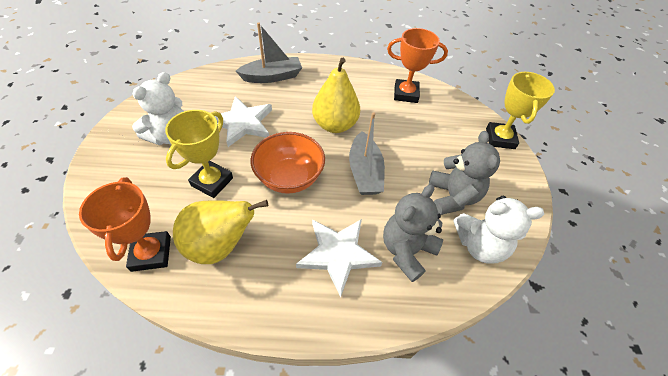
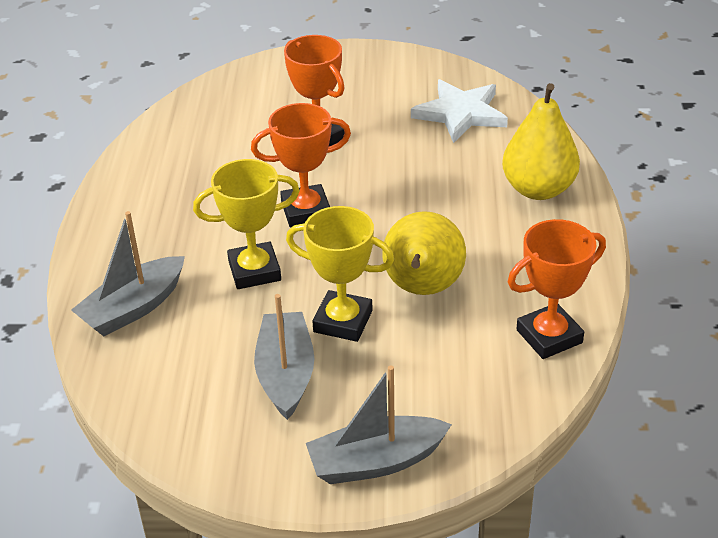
grey boat: [236,23,302,83] [349,112,385,195] = 2 -> [71,211,185,336] [254,294,314,420] [306,365,452,484] = 3
grey teddy bear: [383,184,443,282] [429,131,500,215] = 2 -> none = 0
orange bowl: [251,132,325,194] = 1 -> none = 0
orange trophy: [79,177,171,272] [387,28,448,103] = 2 -> [251,103,351,227] [284,35,345,146] [508,219,606,359] = 3
white star: [214,96,272,147] [296,219,383,298] = 2 -> [411,79,508,143] = 1
white teddy bear: [132,72,184,145] [454,196,544,264] = 2 -> none = 0

